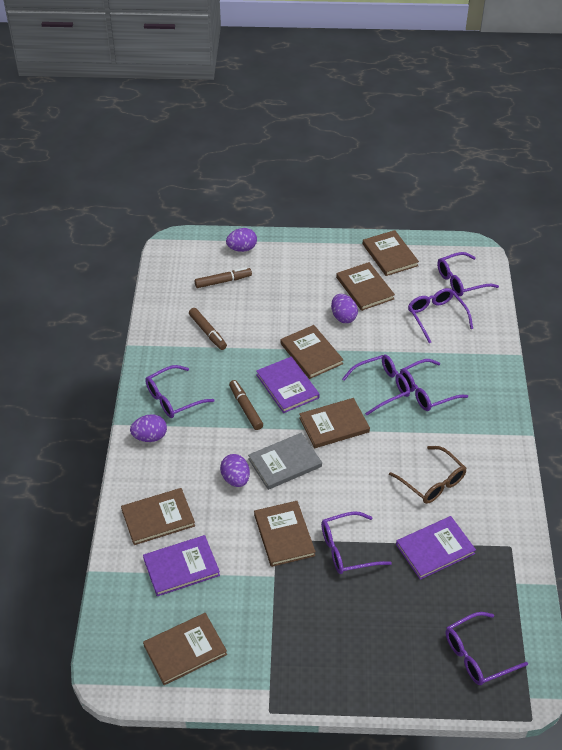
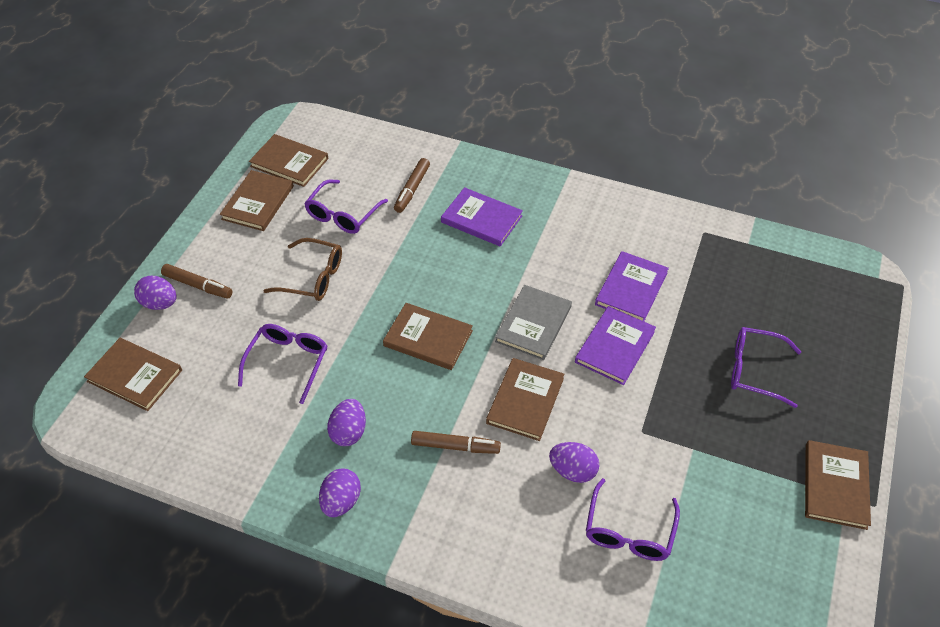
brown book: [121,488,195,545] [143,613,227,685] [254,501,316,567] [280,325,344,379] [299,398,370,448] [336,262,395,311] [363,230,419,276] = 7 -> [84,338,182,411] [220,170,294,231] [249,134,328,187] [383,303,473,370] [486,358,564,441] [805,440,871,530] = 6
purple glasses: [145,365,214,418] [321,512,392,574] [342,355,410,415] [400,359,468,411] [408,288,473,343] [437,252,499,296] [446,612,528,685] = 7 -> [238,324,327,404] [304,179,388,234] [586,478,680,561] [731,327,801,408] = 4

